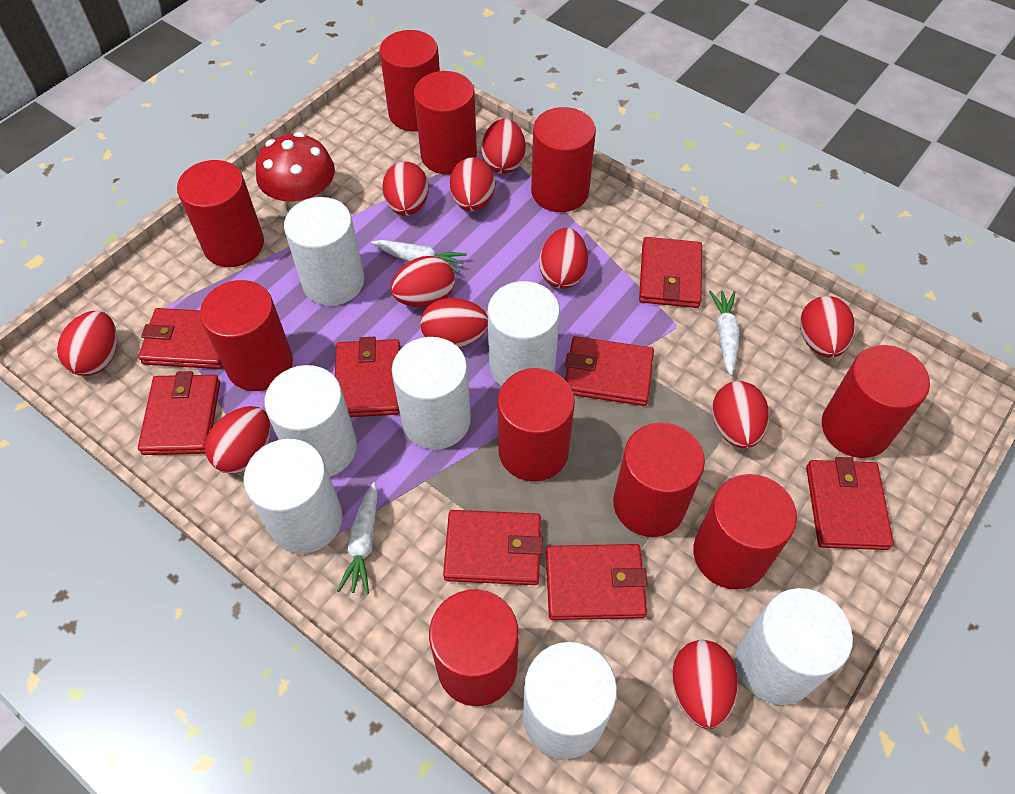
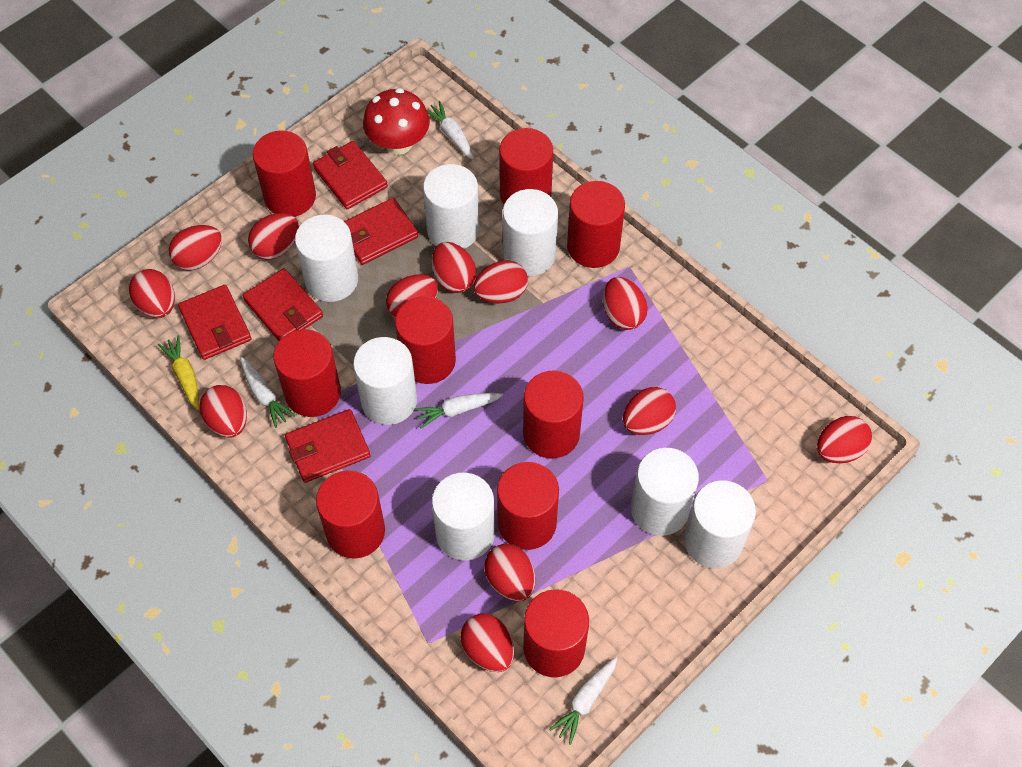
red cylinder: [177,160,264,267] [200,280,293,391] [379,30,440,132] [414,71,477,175] [429,589,519,706] [498,368,575,482] [531,107,596,212] [613,422,705,537] [693,474,797,590] [822,345,930,458] = 10 -> [253,130,316,217] [273,329,341,417] [316,470,385,559] [395,296,456,384] [497,462,559,550] [499,128,553,204] [523,371,584,458] [523,589,589,677] [567,181,625,268] = 9
red egg: [57,311,117,376] [205,406,271,474] [382,162,429,216] [391,256,455,307] [421,298,488,348] [450,157,495,211] [481,119,526,174] [539,228,588,289] [672,640,738,729] [712,381,769,448] [800,296,855,358] = 11 -> [129,269,175,318] [169,225,222,270] [200,385,247,438] [248,213,299,260] [386,274,438,318] [432,242,476,293] [460,613,514,672] [473,260,528,304] [484,544,535,601] [603,277,648,330] [623,387,676,435] [817,416,872,463] = 12
red wallet: [138,308,223,369] [138,371,220,455] [335,337,400,417] [443,510,543,585] [546,544,648,620] [565,336,654,406] [639,237,702,308] [806,457,894,550] = 8 -> [178,285,252,360] [243,268,323,341] [285,409,370,483] [313,141,388,209] [344,198,418,265] = 5
white carrot: [337,482,378,594] [371,240,467,273] [709,290,740,376] = 3 -> [240,357,296,428] [414,393,503,428] [427,101,474,159] [549,658,617,745] = 4
yellow carrot: none = 0 -> [158,335,199,410] = 1

